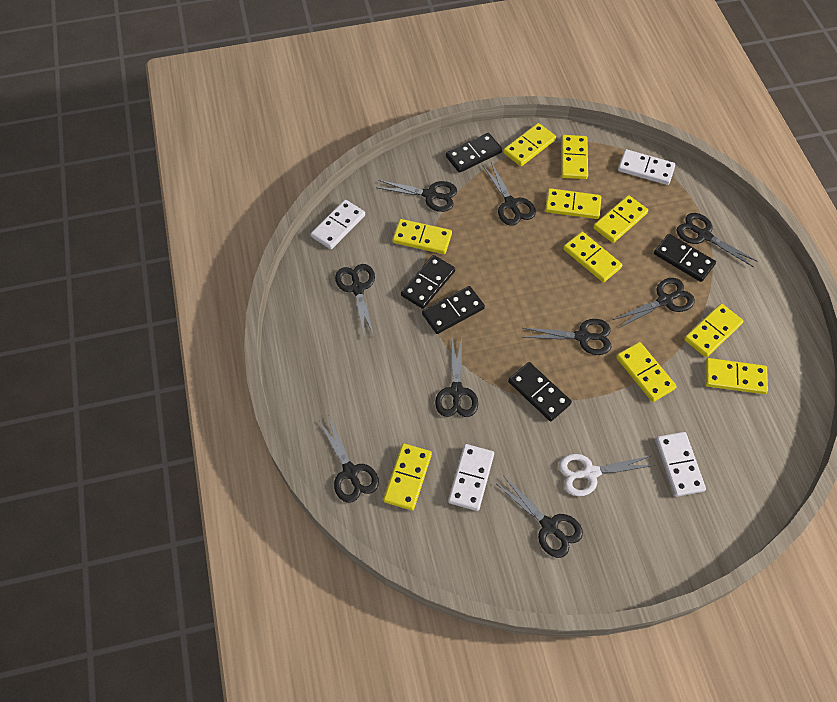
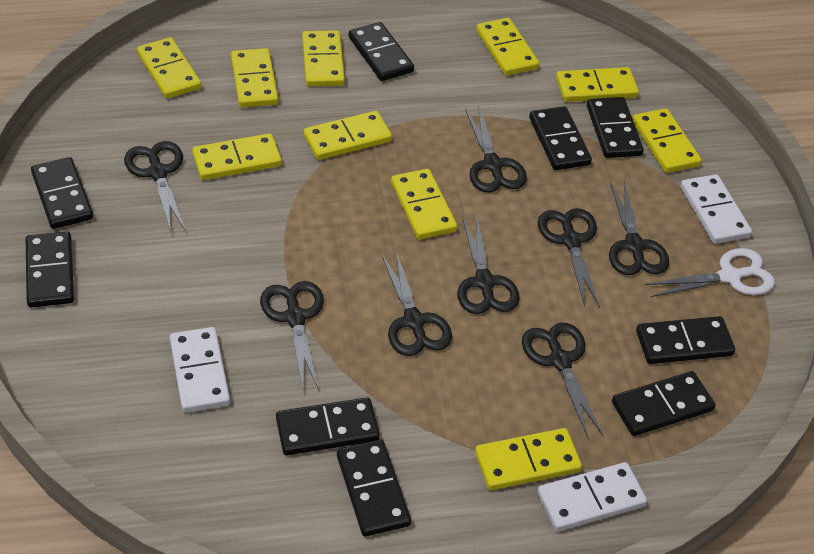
black domino: [401,255,455,309] [422,286,485,334] [446,133,502,173] [508,362,572,421] [654,234,716,282] = 5 -> [26,232,74,308] [31,157,93,229] [276,397,380,455] [337,439,411,537] [349,22,414,81] [529,106,592,170] [587,97,644,158] [612,371,716,436] [636,316,735,364] = 9
black scissors: [320,415,379,503] [335,264,375,338] [376,180,457,212] [435,338,478,417] [483,163,536,226] [497,477,583,558] [522,319,611,355] [613,278,695,328] [676,213,758,267] = 9 -> [124,141,186,232] [260,281,324,390] [381,251,452,356] [457,214,520,314] [465,106,527,193] [522,322,603,438] [538,208,600,307] [609,181,669,275] = 8
white domino: [311,199,365,249] [448,444,494,511] [618,149,675,185] [656,432,706,497] = 4 -> [170,327,230,413] [537,462,647,531] [680,174,752,244] = 3

